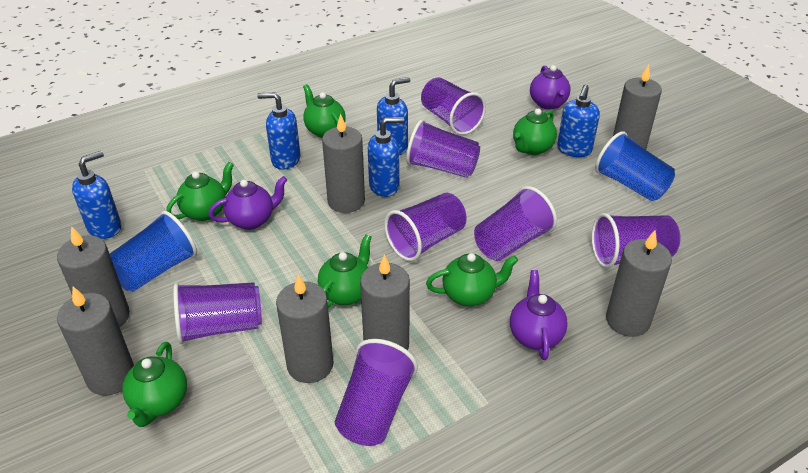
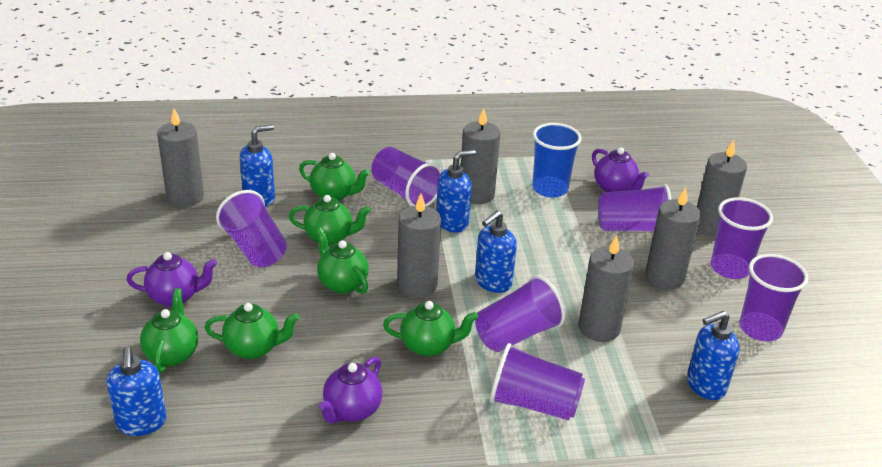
blue cup: [110,211,197,292] [595,131,675,201] = 2 -> [532,123,582,198] = 1
grey candle: [57,226,130,327] [57,287,134,396] [276,274,334,383] [322,114,365,213] [360,254,410,350] [606,230,672,337] [613,64,662,150] = 7 -> [157,108,204,207] [397,194,441,298] [461,108,501,204] [578,235,634,342] [645,187,701,289] [697,140,747,237] = 6

